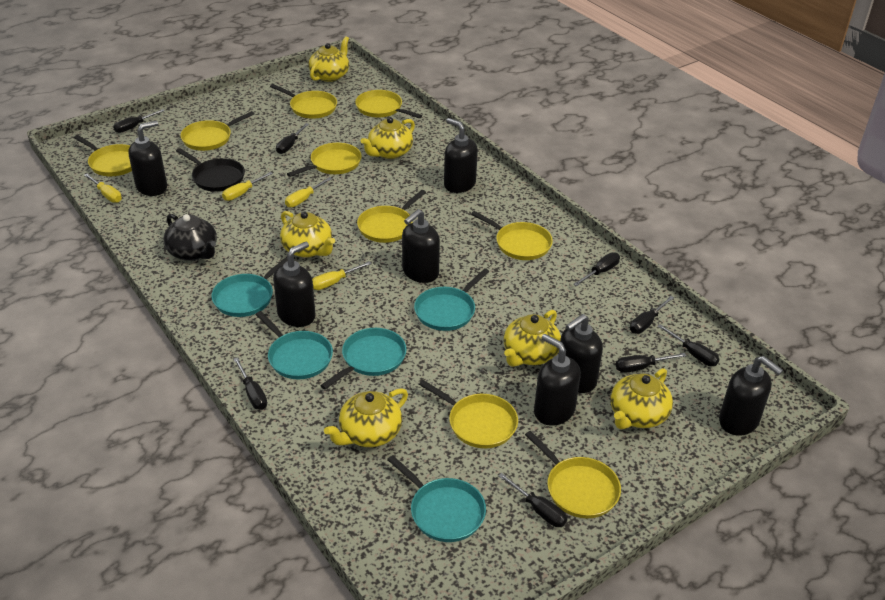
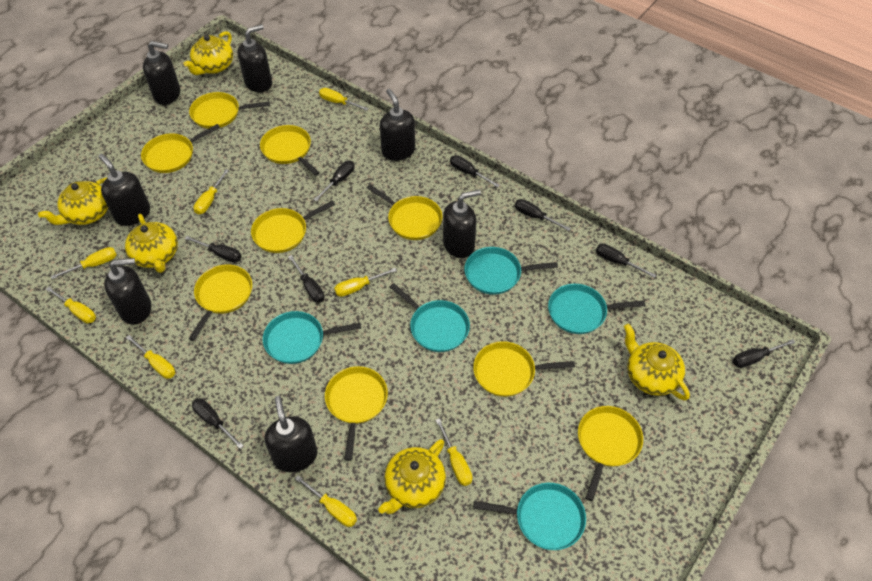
black pan: [176,148,245,192] = 1 -> none = 0
black teapot: [164,214,217,261] = 1 -> none = 0
yellow screwdriver: [84,174,122,203] [222,172,273,201] [285,177,332,207] [312,261,372,290] = 4 -> [46,287,96,323] [51,247,117,279] [126,335,175,379] [194,169,229,214] [295,475,357,527] [319,88,369,111] [334,268,397,297] [436,418,472,486] = 8
yellow teapot: [280,211,335,258] [309,36,349,82] [324,388,408,447] [361,117,415,159] [504,310,561,367] [611,368,673,429] = 6 -> [38,178,108,225] [125,214,178,273] [183,31,233,75] [378,439,446,514] [624,324,690,401] = 5

